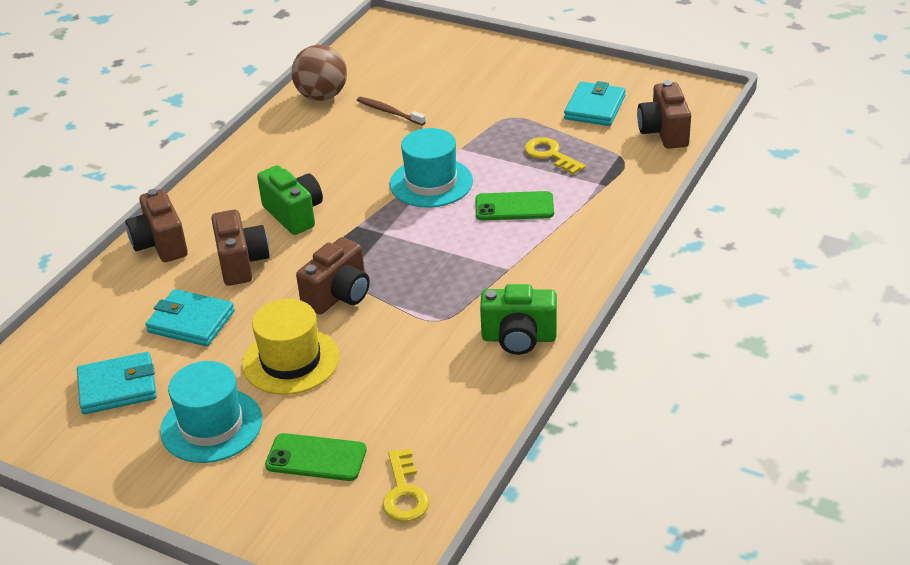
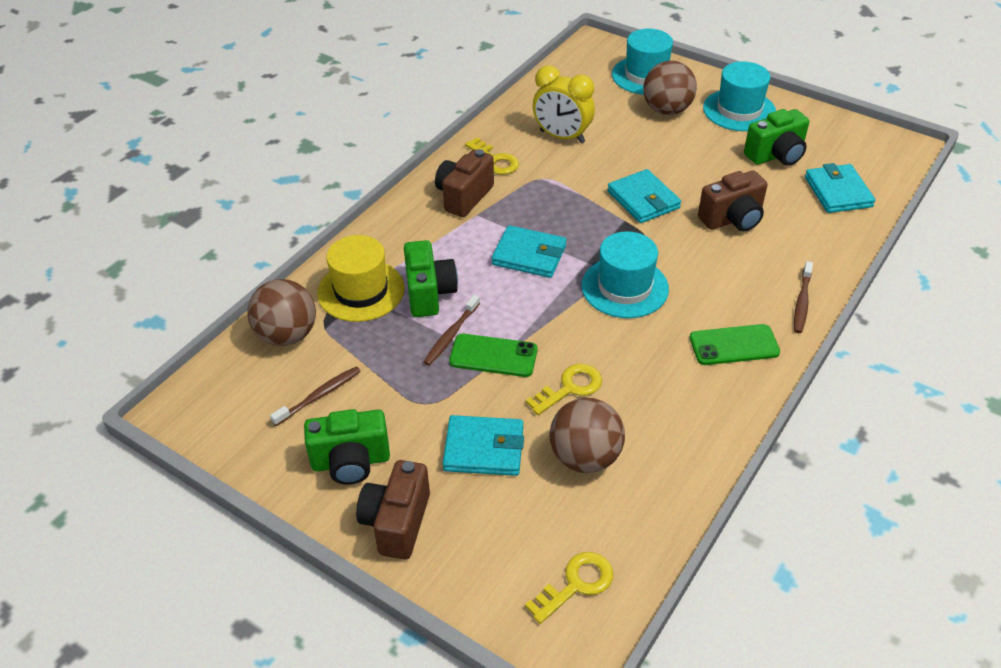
brown ball: [292,45,347,101] = 1 -> [247,279,316,346] [549,398,625,473] [643,61,697,115] = 3
brown camera: [125,189,188,262] [211,210,270,286] [296,237,370,315] [637,80,691,149] = 4 -> [356,460,430,560] [435,149,494,217] [698,170,767,232] = 3
brown toothbrush: [357,97,426,125] = 1 -> [270,366,361,426] [423,295,480,366] [794,261,813,333] = 3
green camera: [257,165,323,235] [480,284,557,355] = 2 -> [304,409,390,485] [404,240,458,317] [744,109,809,166] = 3
turquoise hat: [160,361,262,463] [390,128,473,207] = 2 -> [582,231,669,318] [612,29,673,95] [703,62,776,131] = 3
turquoise wallet: [77,352,157,414] [145,289,235,346] [564,81,626,126] = 3 -> [443,415,524,476] [492,225,567,278] [608,169,681,223] [805,163,876,213] = 4
yellow clock: none = 0 -> [533,65,595,143] = 1
yellow key: [382,449,430,522] [525,137,586,175] = 2 -> [465,137,519,175] [525,552,613,624] [526,364,602,415] = 3

